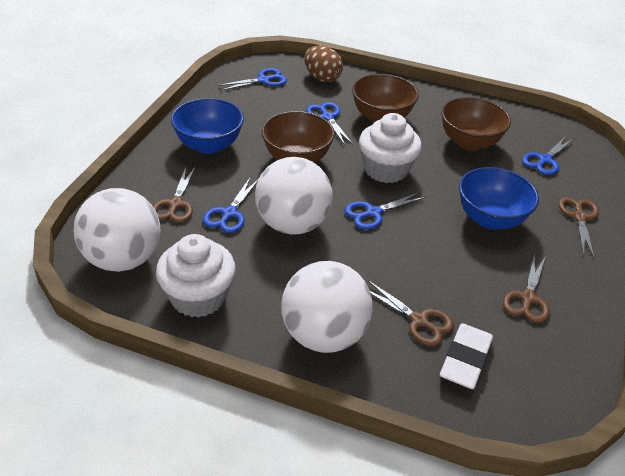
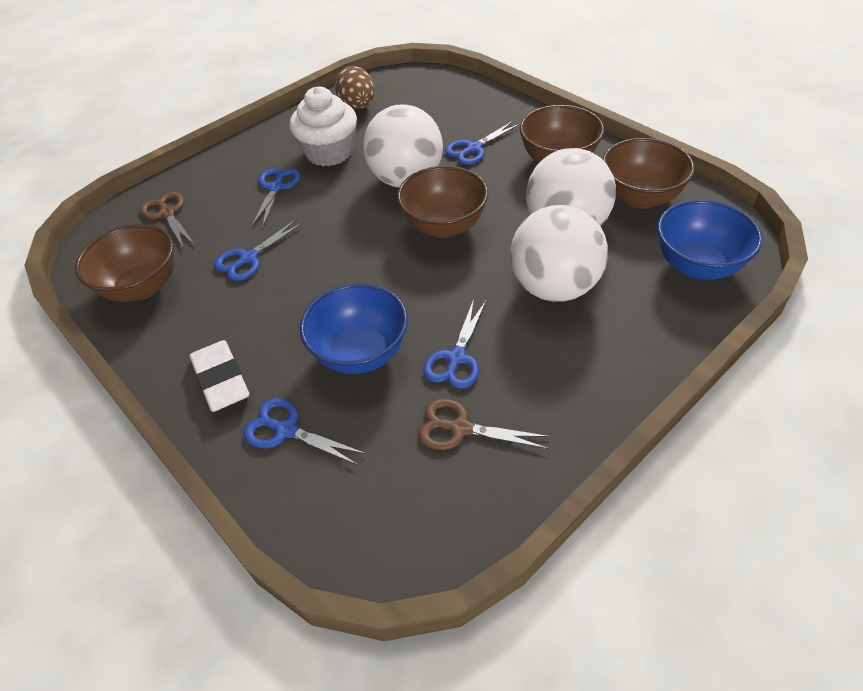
brown bowl: [261,111,335,163] [352,74,419,123] [441,97,511,151] = 3 -> [75,224,174,302] [397,166,488,238] [520,105,604,163] [602,138,695,209] = 4
brown scissors: [153,166,196,223] [368,280,454,346] [503,254,550,323] [559,197,599,258] = 4 -> [140,192,195,248] [418,399,551,450] = 2
white cupcake: [156,234,236,318] [359,113,422,183] = 2 -> [289,87,357,166] = 1

